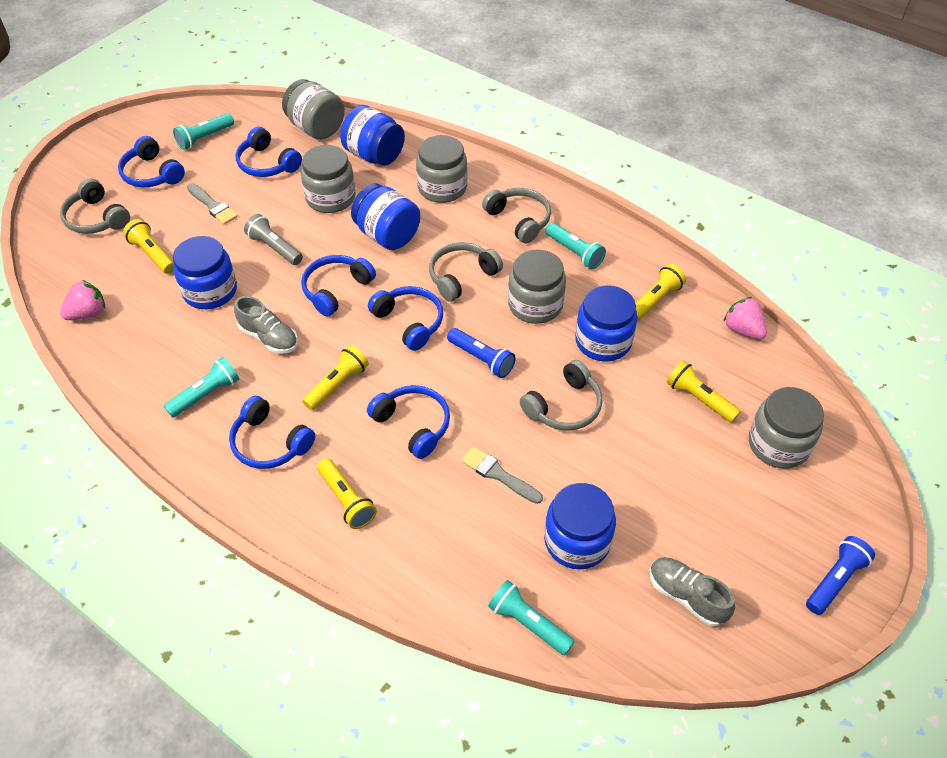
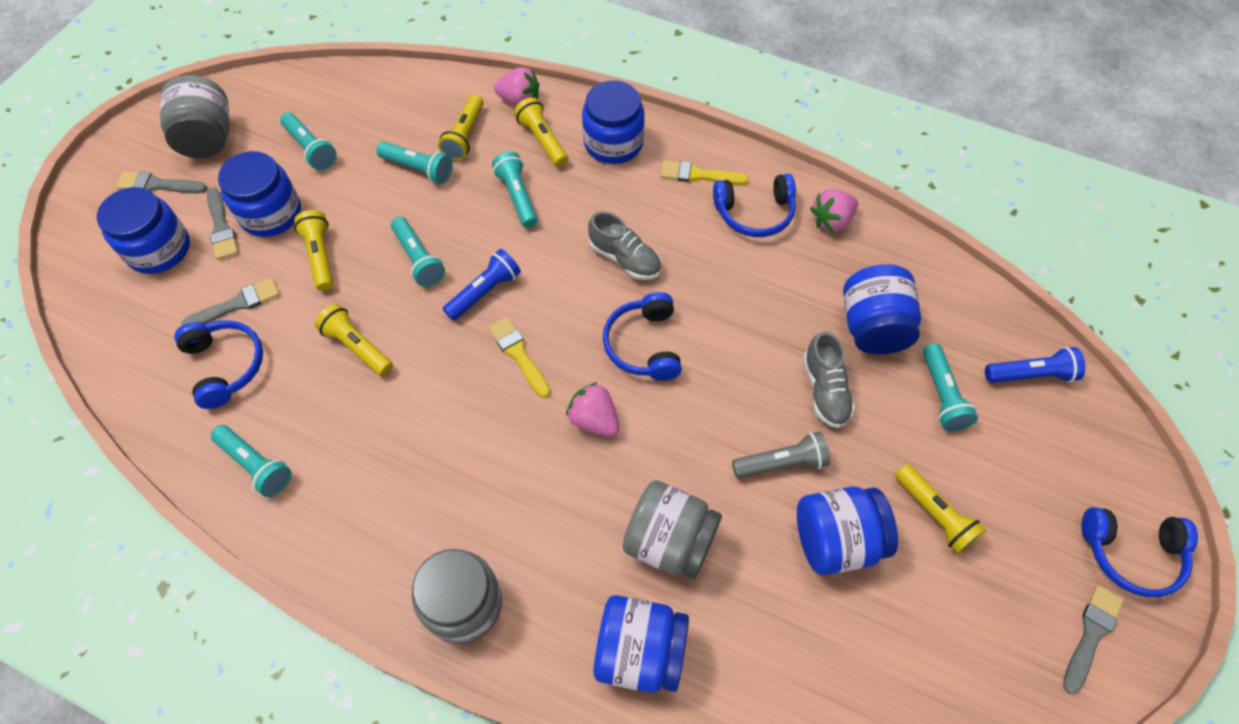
blue headphones: [118,136,185,187] [229,396,315,469] [236,127,302,177] [301,255,376,317] [367,385,450,459] [368,286,443,351] = 6 -> [174,320,263,409] [603,292,682,380] [713,174,796,237] [1081,507,1198,597] = 4
blue jar: [173,236,237,309] [340,105,405,166] [351,183,420,250] [544,483,616,569] [575,285,637,361] = 5 -> [97,187,190,274] [218,151,301,237] [582,80,645,164] [594,595,689,693] [797,486,898,575] [843,264,921,354] = 6
grey brush: [187,183,238,225] [461,446,543,504] = 2 -> [116,171,207,193] [182,278,280,325] [207,187,238,260] [1063,585,1123,694] = 4
grey headphones: [60,179,130,234] [429,242,503,302] [482,188,551,243] [520,360,603,431] = 4 -> none = 0
grey jar: [282,79,345,140] [301,145,356,213] [416,135,467,203] [508,250,566,324] [749,387,824,469] = 5 -> [160,75,229,158] [412,549,502,644] [623,480,722,579] = 3
pink strawberry: [60,280,105,320] [723,297,767,339] = 2 -> [494,67,539,106] [566,382,619,437] [810,189,858,232] = 3
turquoise flashlight: [164,357,239,418] [173,113,234,150] [488,580,575,655] [545,223,606,269] = 4 -> [211,425,291,497] [280,113,337,170] [376,141,453,184] [391,217,445,287] [492,152,538,228] [923,343,978,431] = 6
yellow brush: none = 0 -> [488,317,550,398] [660,160,749,185] = 2

